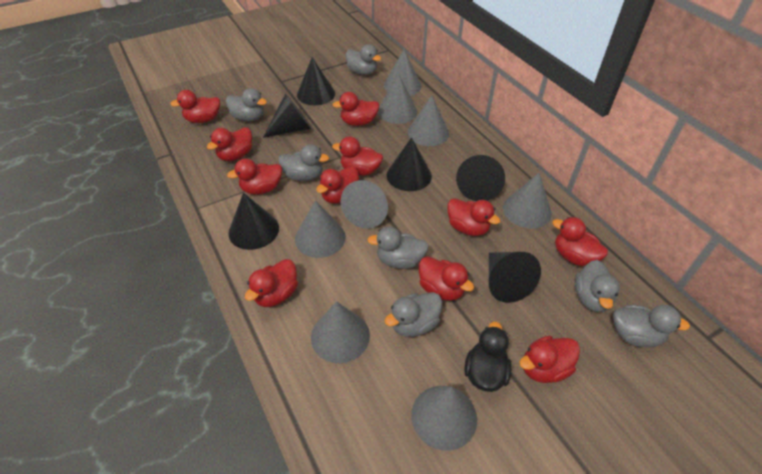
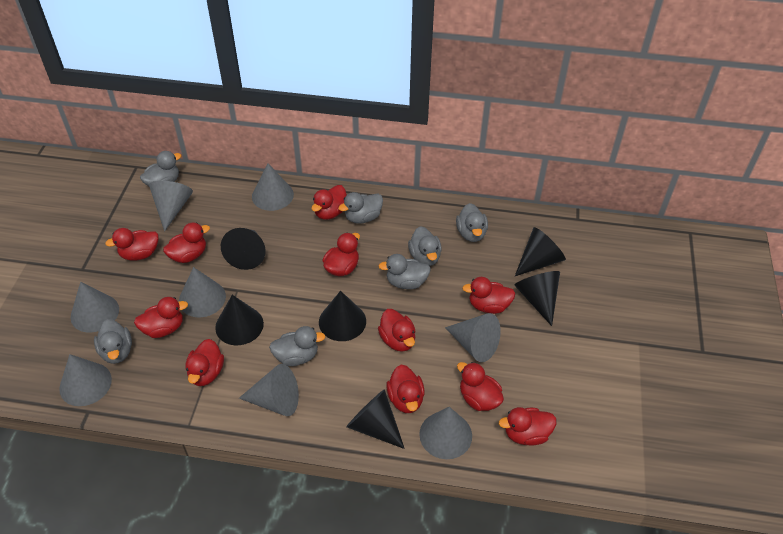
black duck: [464,322,512,392] = 1 -> none = 0

